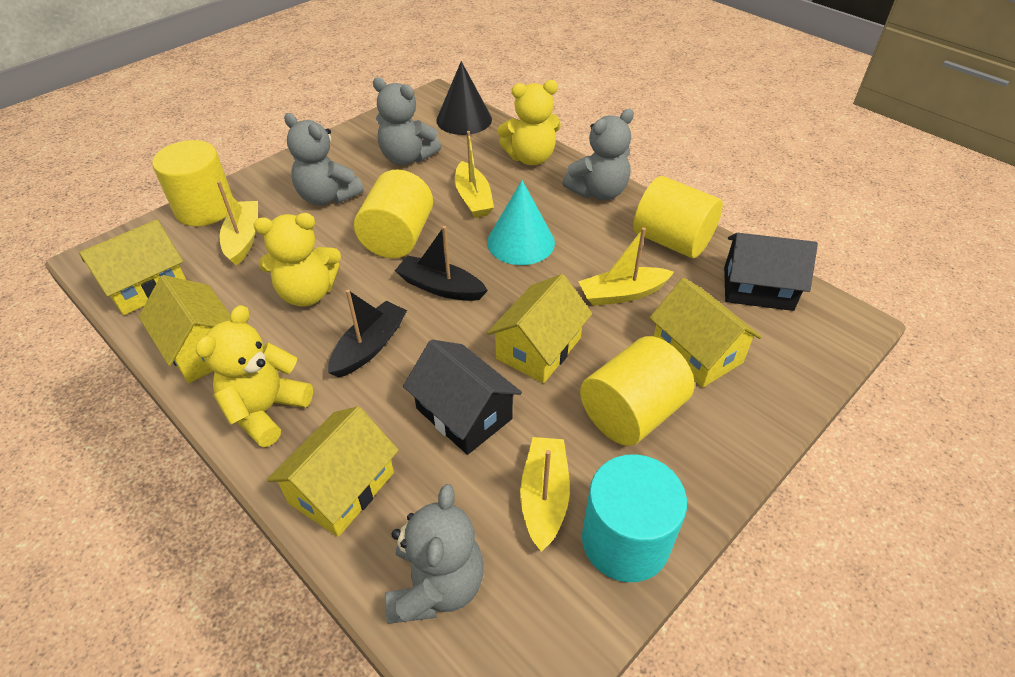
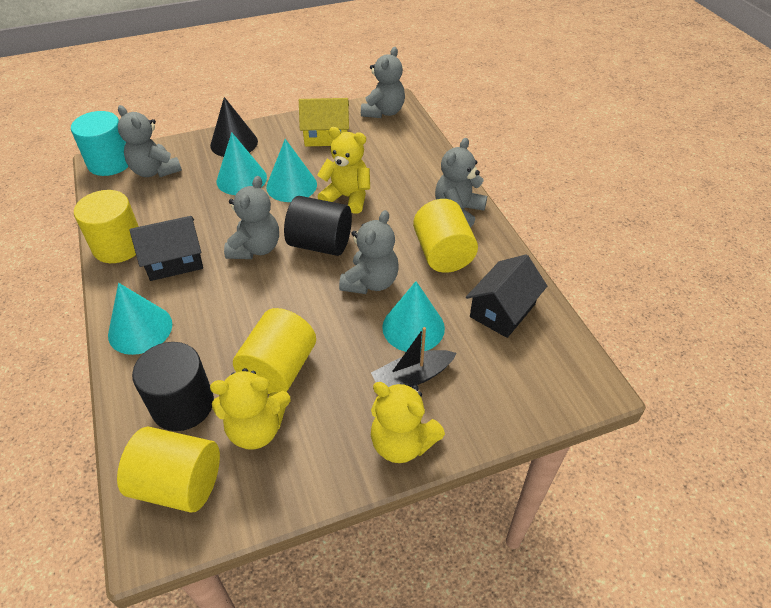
black boat: [328,290,407,378] [395,226,488,301] = 2 -> [371,327,456,387] = 1
black cylinder: none = 0 -> [132,342,214,431] [284,196,352,256] = 2
grey teddy bear: [284,113,364,205] [373,78,441,165] [385,484,484,624] [562,109,634,200] = 4 -> [118,105,182,177] [224,176,279,259] [339,210,399,294] [361,47,405,118] [435,138,487,228] = 5
turquoise cone: [487,180,555,265] = 1 -> [108,283,172,355] [216,132,267,195] [266,139,317,202] [382,281,445,352] = 4
yellow boat: [217,181,258,266] [455,131,494,218] [520,437,570,552] [578,228,674,306] = 4 -> none = 0
yellow house: [79,220,186,315] [139,275,231,383] [267,406,399,537] [487,274,592,383] [649,278,762,388] = 5 -> [299,98,349,147] = 1

